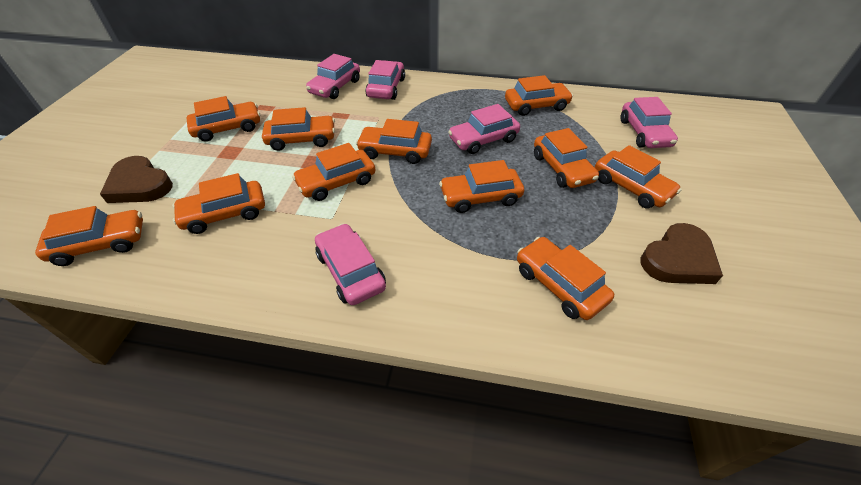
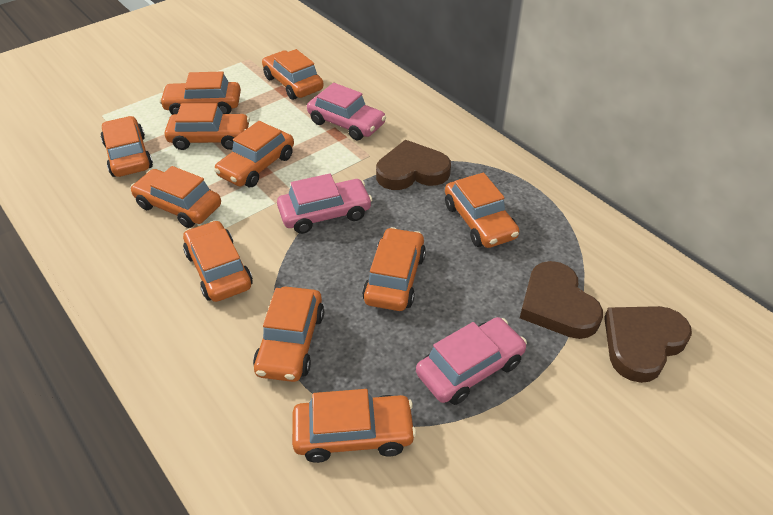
brown heart: [100,156,173,203] [640,223,723,284] = 2 -> [376,140,451,190] [520,261,603,339] [604,306,692,383] = 3
pink car: [306,54,360,99] [315,224,386,305] [365,60,405,100] [448,104,520,154] [621,97,678,148] = 5 -> [277,173,372,234] [307,83,386,140] [416,317,527,405] = 3

